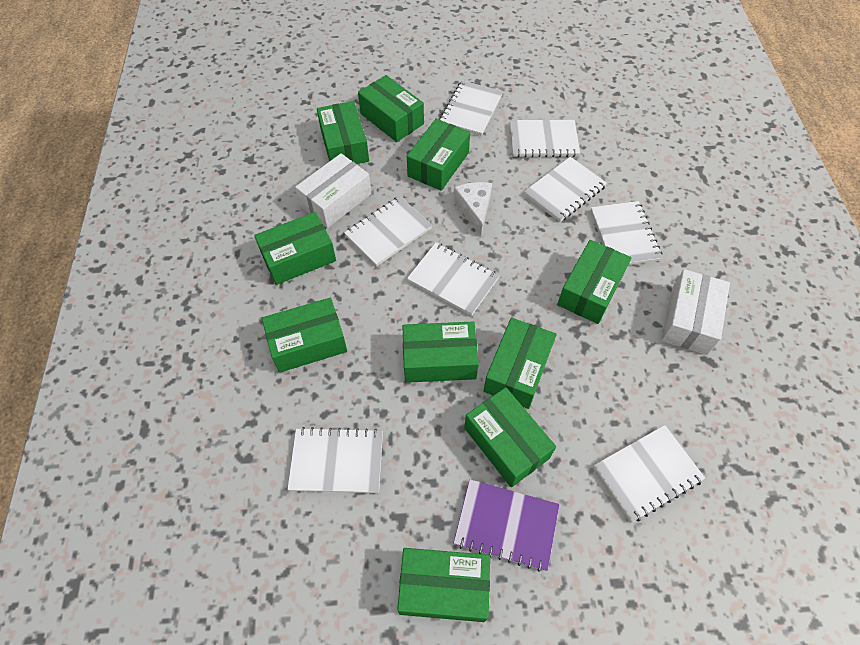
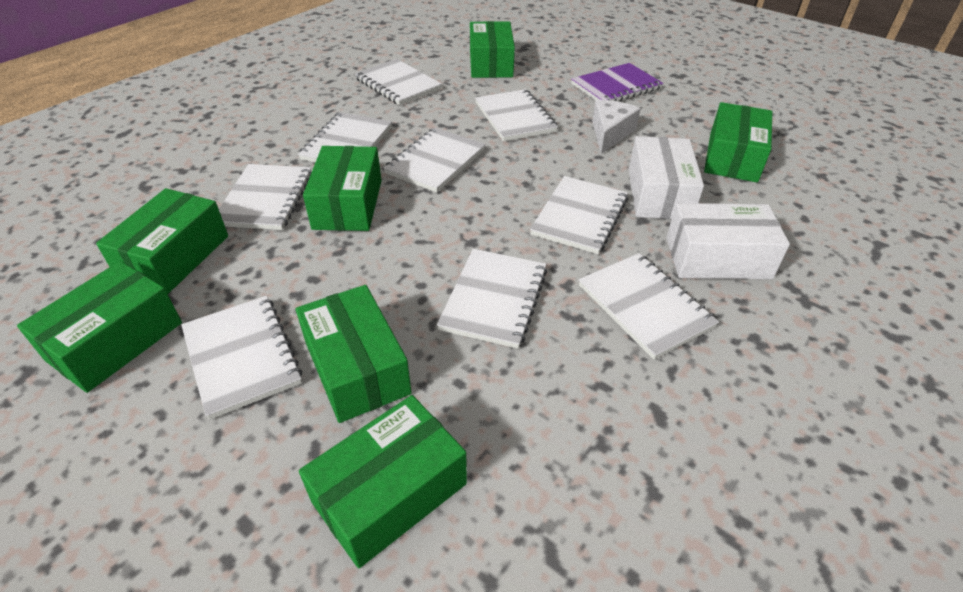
green box: [254,212,336,285] [262,298,347,373] [317,101,369,164] [358,75,424,142] [397,548,490,622] [403,322,479,383] [407,119,470,191] [464,387,556,487] [484,318,556,409] [557,240,631,324] = 10 -> [17,261,182,393] [96,188,228,294] [296,285,412,423] [299,395,467,568] [303,146,382,231] [470,21,515,78] [704,102,772,182] = 7
white notebook: [287,427,383,493] [344,196,432,267] [407,242,500,316] [439,80,503,136] [510,120,580,157] [524,157,607,222] [590,201,663,265] [593,425,705,522] = 8 -> [181,296,302,420] [219,164,311,230] [298,112,392,162] [355,59,442,105] [383,128,486,192] [437,249,547,349] [475,89,558,141] [530,176,628,254] [579,253,719,359] = 9

